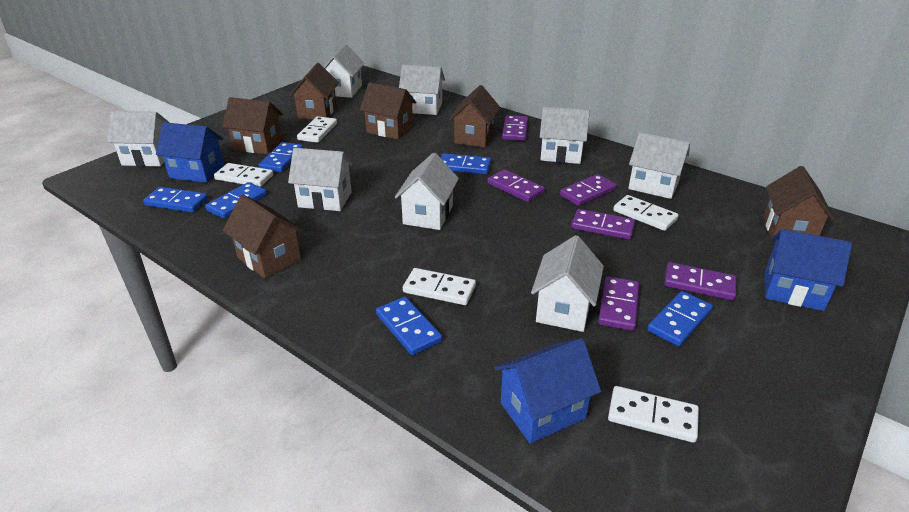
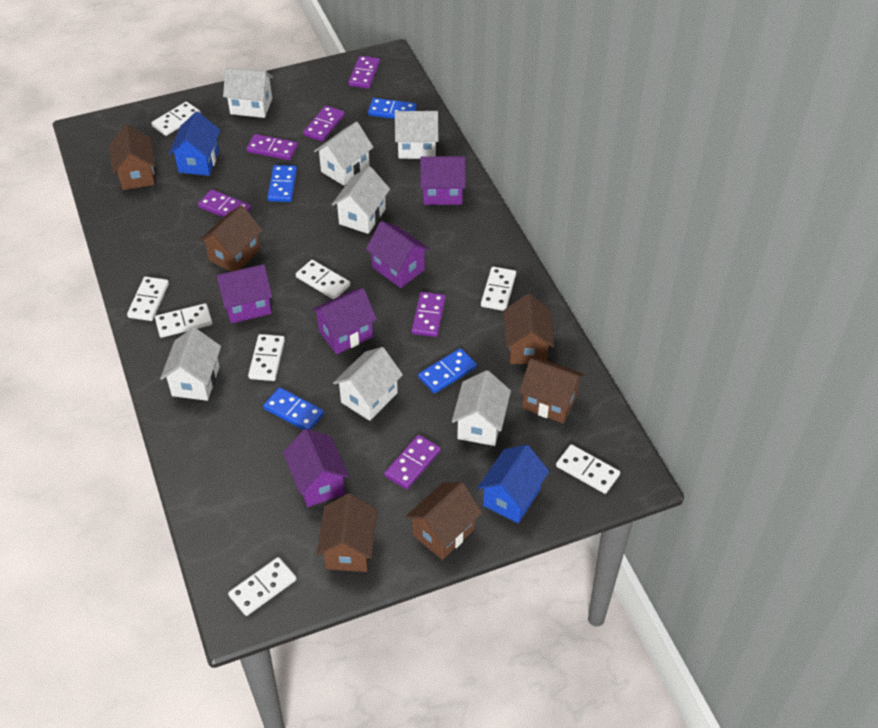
blue domino: [143,187,208,212] [205,182,267,218] [259,142,304,172] [376,297,442,355] [440,153,491,174] [647,291,713,347] = 6 -> [263,387,324,430] [267,165,297,202] [368,98,417,119] [418,348,477,393] = 4
blue house: [156,122,224,183] [495,338,601,444] [764,229,852,311] = 3 -> [169,111,220,176] [478,445,549,523] = 2
purple house: none = 0 -> [216,264,272,324] [283,429,349,507] [312,288,377,354] [366,221,430,288] [420,156,465,205] = 5
white domino: [214,163,273,187] [297,116,337,143] [403,268,476,305] [608,386,699,443] [613,195,679,231] = 5 -> [127,277,169,321] [151,101,201,136] [155,303,212,338] [228,557,296,616] [248,334,285,381] [296,260,350,299] [481,267,516,311] [556,444,620,494] = 8
white house: [107,111,170,167] [288,148,353,211] [324,44,365,98] [395,152,459,230] [399,65,445,115] [531,235,604,332] [540,107,590,164] [628,132,690,199] = 8 -> [160,327,221,401] [223,67,273,118] [314,122,374,186] [332,166,390,234] [333,347,403,421] [395,111,438,159] [452,370,511,446] = 7

